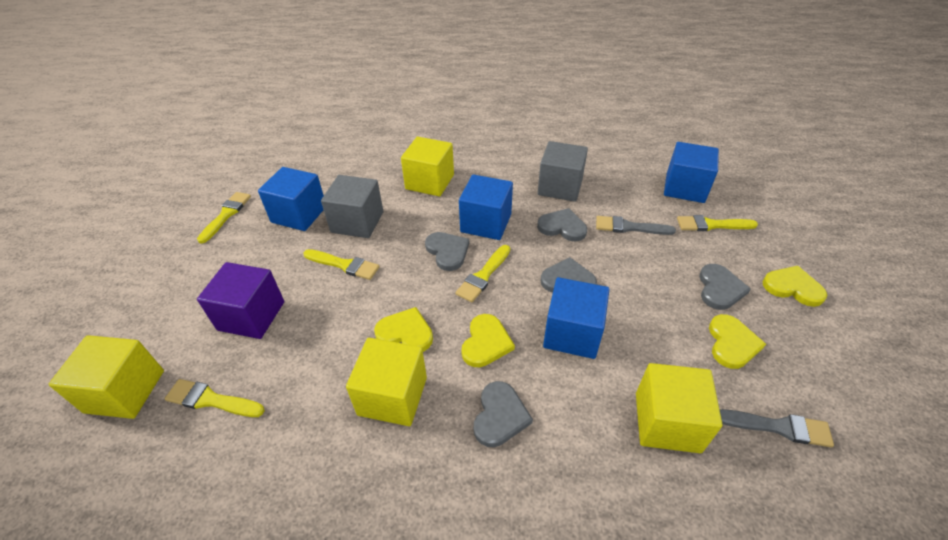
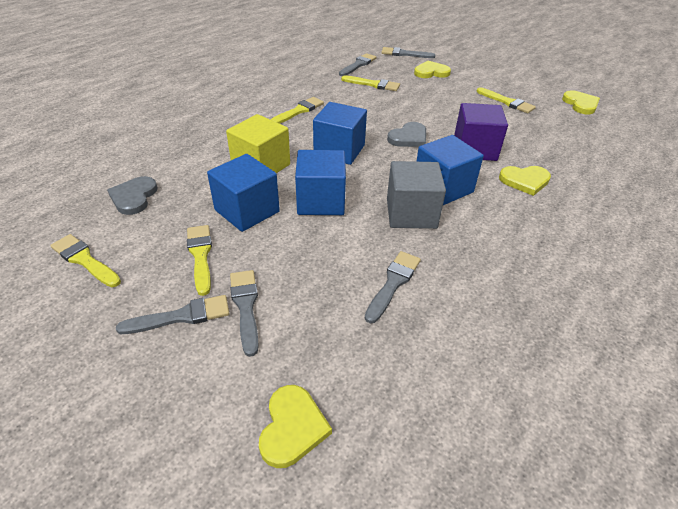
grey brush: [596,216,676,235] [719,409,834,447] = 2 -> [116,295,230,334] [230,270,259,357] [339,53,376,76] [364,251,421,323] [381,47,435,58] = 5
grey cube: [321,175,383,238] [538,141,588,202] = 2 -> [387,161,446,229] = 1
grey heart: [425,232,469,271] [474,381,533,447] [537,208,587,242] [540,257,597,292] [699,264,751,310] = 5 -> [107,176,158,215] [387,122,426,147] = 2
yellow cube: [49,335,164,419] [346,338,427,426] [401,137,454,196] [636,363,723,453] = 4 -> [226,114,290,173] = 1

